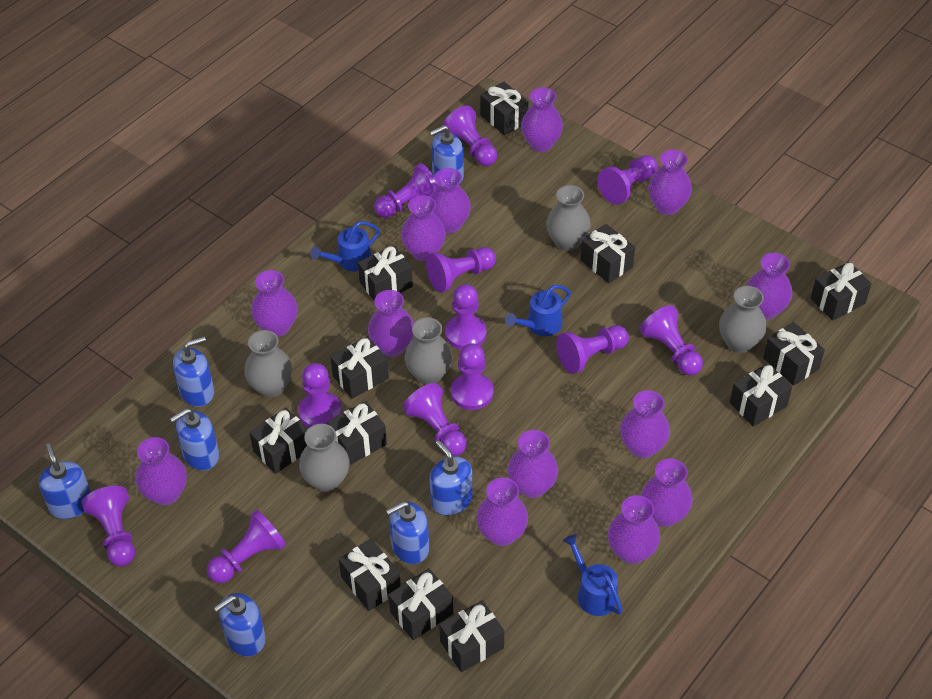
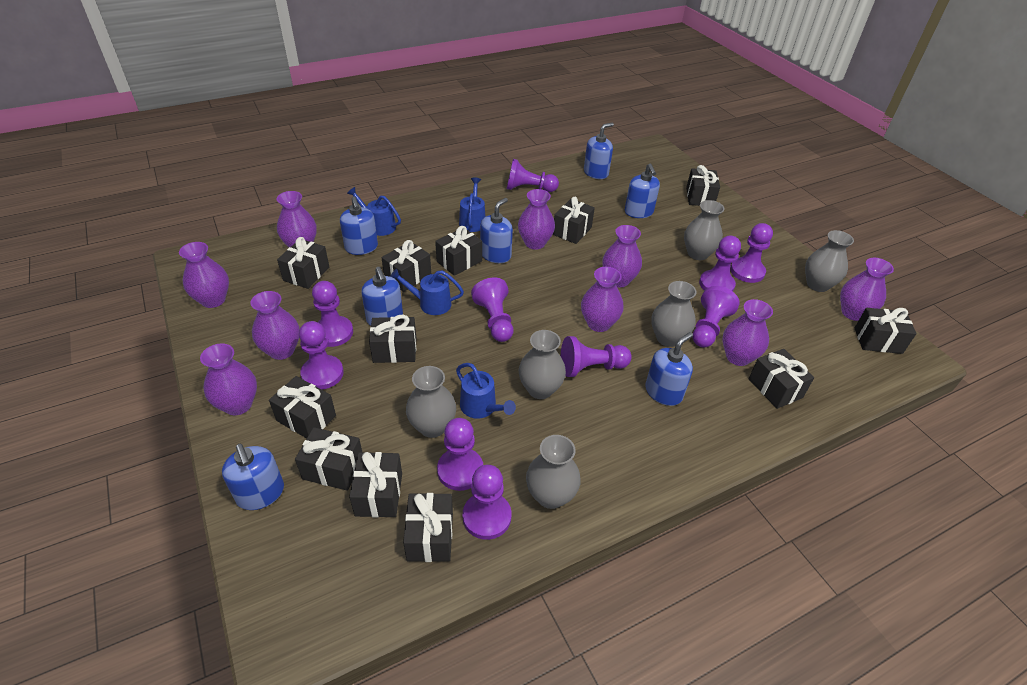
blue watering can: [310,221,380,272] [505,285,571,336] [563,534,623,616] = 3 -> [347,187,401,236] [390,269,464,315] [456,363,516,419] [459,177,486,232] = 4
grey vase: [244,330,293,398] [299,424,350,492] [405,317,452,385] [546,185,591,251] [719,286,766,353] = 5 -> [406,366,456,438] [519,330,566,399] [526,435,581,509] [651,281,697,347] [684,200,724,260] [805,230,854,292] = 6
purple pawn: [82,486,135,566] [207,510,286,583] [298,363,342,428] [374,163,438,218] [403,383,467,456] [426,247,496,293] [443,106,497,166] [445,284,487,349] [451,343,493,410] [556,325,629,374] [597,155,657,205] [640,305,703,376] = 12 -> [299,321,344,390] [312,281,353,347] [437,418,483,491] [463,465,511,540] [471,278,513,342] [507,159,559,192] [561,336,632,377] [692,286,740,347] [699,236,741,291] [730,223,773,283] = 10
purple vase: [136,437,187,505] [251,270,298,337] [368,290,414,357] [401,195,446,261] [430,168,471,233] [476,477,528,546] [508,430,558,498] [521,87,563,152] [608,495,660,564] [620,390,670,458] [641,458,693,527] [648,150,692,215] [747,253,792,320] = 13 -> [179,242,229,308] [200,344,257,415] [251,291,300,360] [276,191,317,247] [518,189,555,250] [581,267,624,332] [602,225,642,287] [723,299,773,366] [840,258,894,321] = 9

